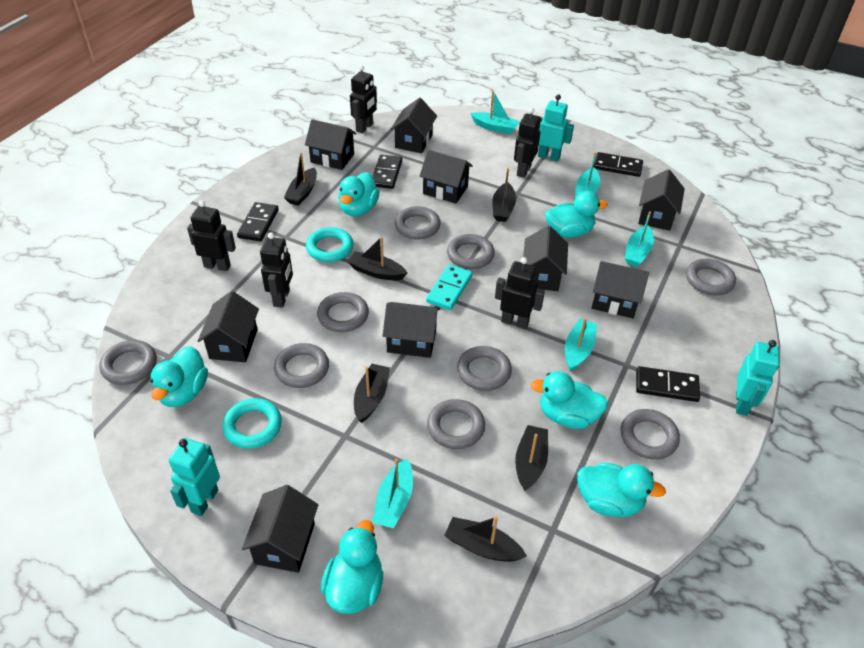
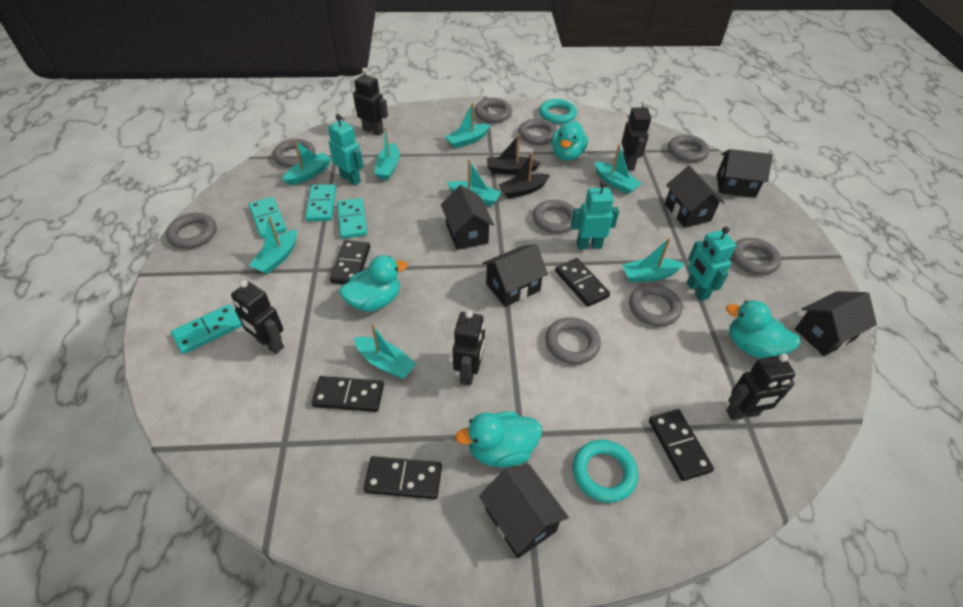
black boat: [284,152,317,206] [347,236,407,280] [354,364,390,423] [444,516,527,562] [492,168,516,222] [515,425,548,491] = 6 -> [487,134,540,175] [499,152,550,199] = 2
black domino: [237,202,279,241] [372,155,402,189] [594,152,643,177] [636,366,700,402] = 4 -> [311,376,384,412] [330,240,370,284] [364,456,442,499] [555,258,610,307] [649,409,714,481] = 5
black house: [198,291,259,362] [242,485,318,573] [305,119,357,170] [383,302,440,358] [390,98,437,153] [420,150,473,203] [523,226,568,291] [592,261,649,318] [638,169,685,231] = 9 -> [441,185,494,250] [479,464,569,558] [482,244,548,307] [665,165,725,228] [717,149,773,198] [795,291,877,356] = 6
turquoise boat: [372,459,413,528] [470,91,520,134] [565,318,597,371] [575,152,600,198] [625,211,654,267] = 5 -> [249,217,297,274] [282,140,332,186] [354,324,417,379] [374,127,399,180] [445,103,490,149] [447,160,501,206] [595,144,641,194] [622,238,685,282] = 8
turquoise domino: [426,264,473,310] = 1 -> [171,304,242,354] [249,197,287,238] [305,184,336,222] [337,198,367,239] = 4
turquoise duck: [150,346,208,407] [321,520,383,614] [338,172,380,217] [531,371,609,429] [545,191,608,238] [577,463,666,517] = 6 -> [339,255,407,312] [455,412,542,468] [552,121,588,161] [726,300,801,359] = 4

